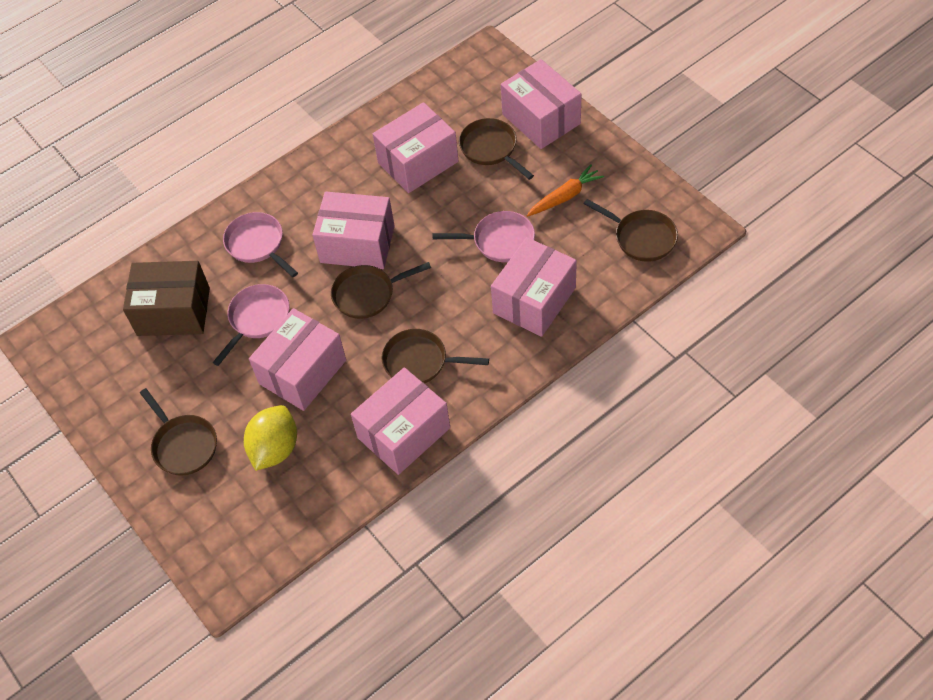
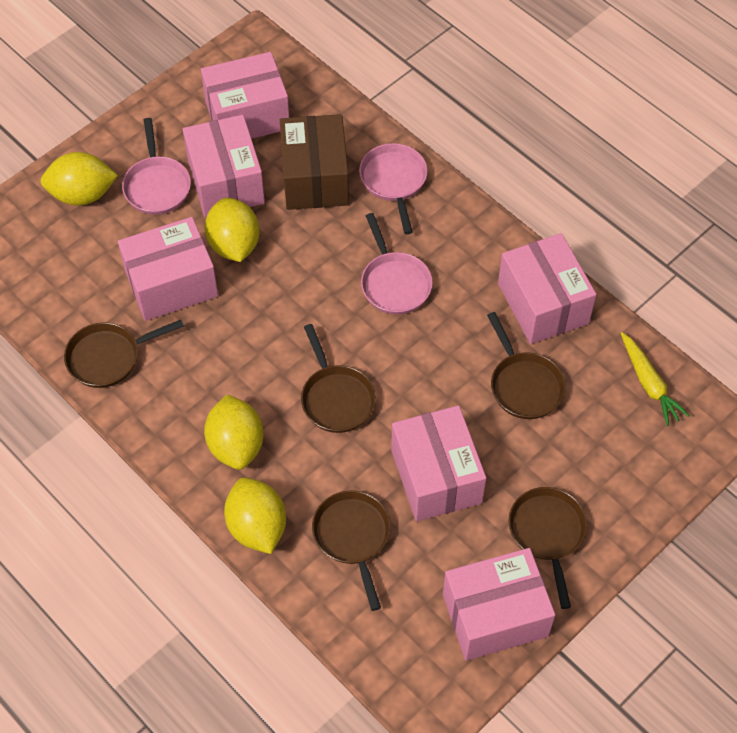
orange carrot: [527,165,604,216] = 1 -> none = 0
yellow carrot: none = 0 -> [621,332,690,426] = 1
yellow lemon: [244,405,297,471] = 1 -> [41,152,118,206] [204,394,264,470] [205,198,260,262] [224,478,286,554] = 4

